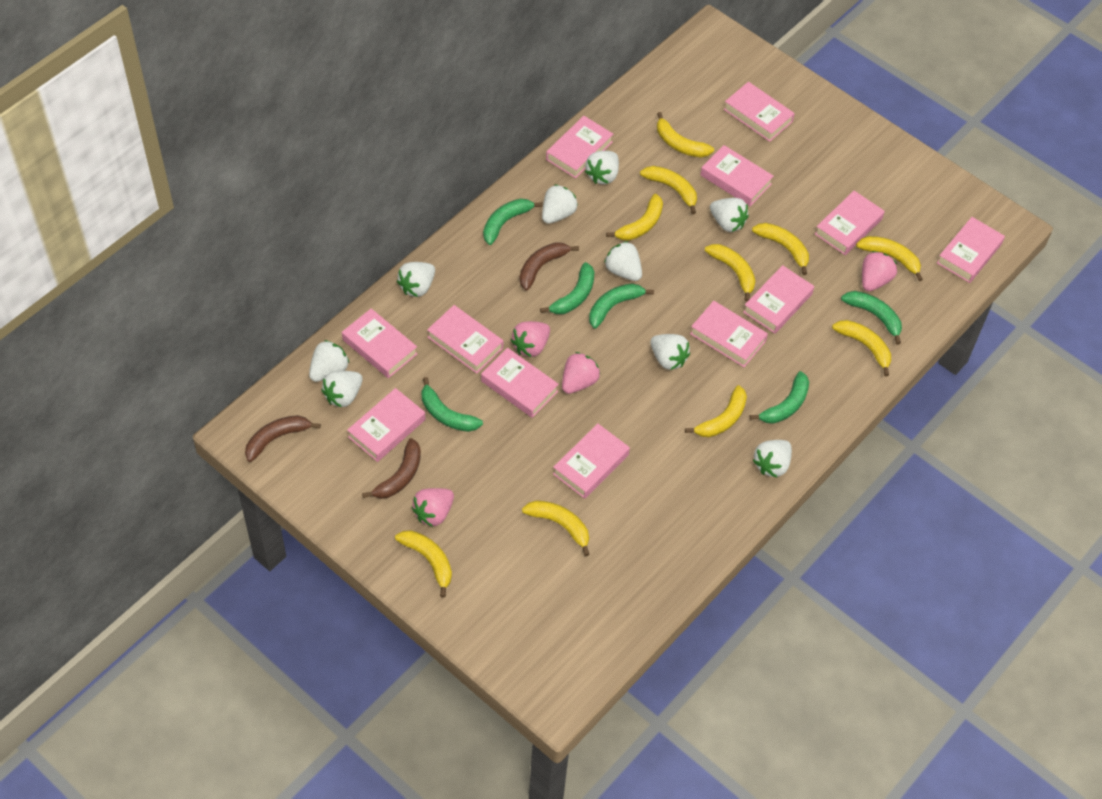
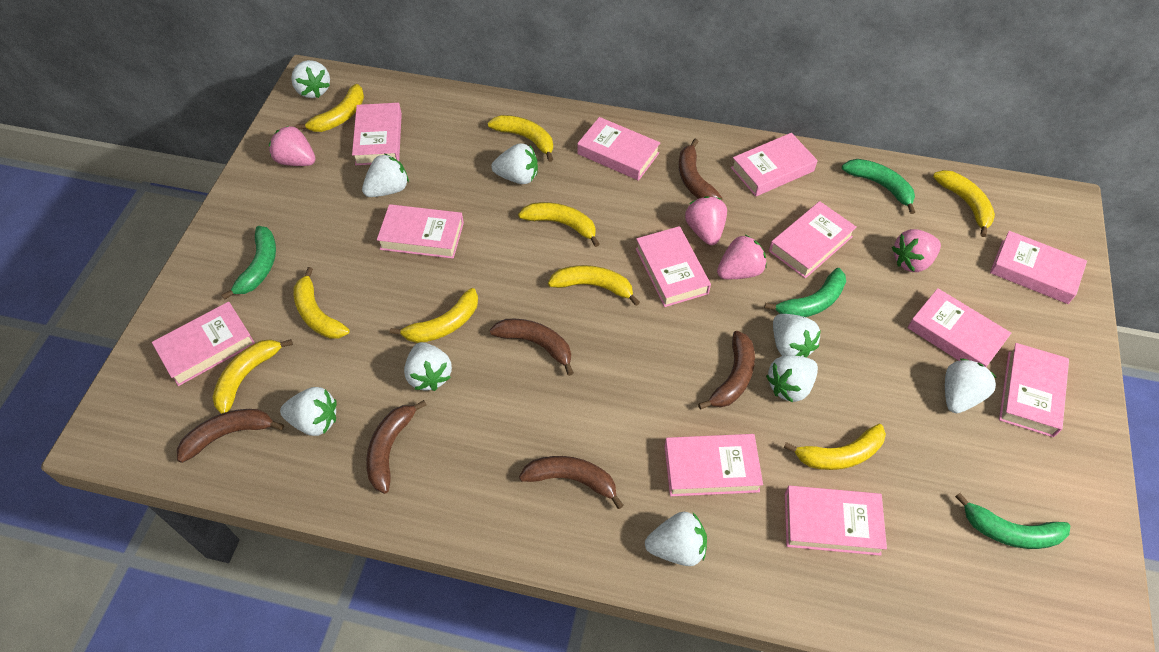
brown banana: [245,415,321,462] [362,438,421,499] [520,242,579,291] = 3 -> [177,409,284,463] [366,400,426,494] [490,319,574,376] [519,456,624,509] [679,139,723,201] [698,331,755,409] = 6
green banana: [421,377,483,432] [483,199,543,245] [540,262,594,314] [589,283,654,329] [750,371,809,424] [841,291,902,345] = 6 -> [222,226,276,300] [765,268,846,317] [842,159,915,214] [955,493,1070,549] = 4
yellow banana: [395,530,452,598] [522,500,590,556] [606,194,663,241] [640,166,697,214] [657,112,714,158] [685,385,747,437] [705,244,755,302] [752,223,809,275] [832,320,891,377] [856,236,923,281] = 10 -> [212,339,293,414] [293,267,349,339] [296,84,364,132] [390,288,478,343] [488,115,553,162] [518,202,600,247] [548,265,640,306] [784,424,886,470] [933,170,995,237] = 9

